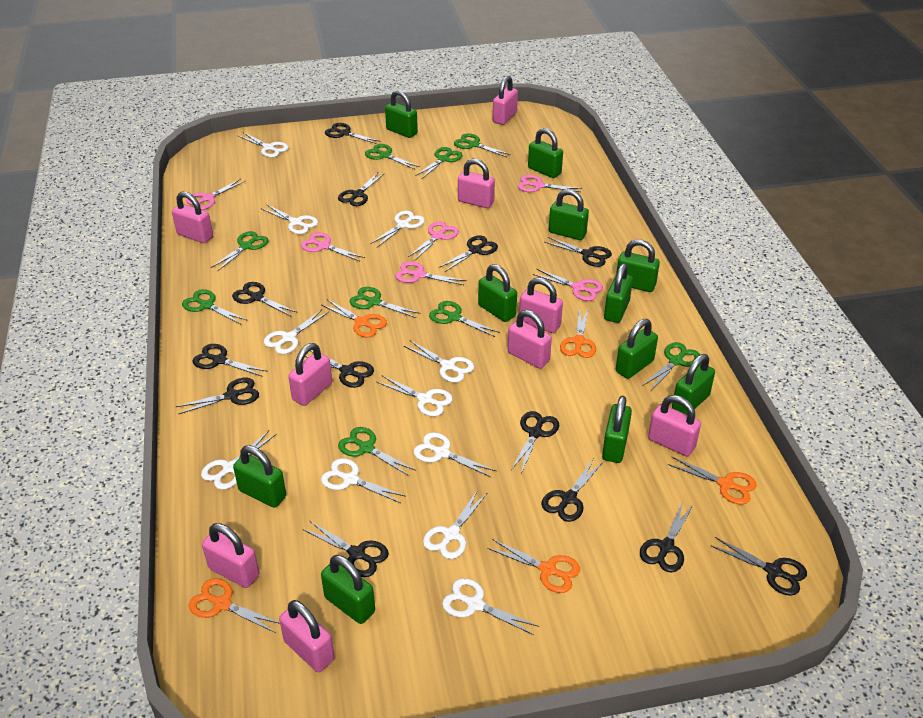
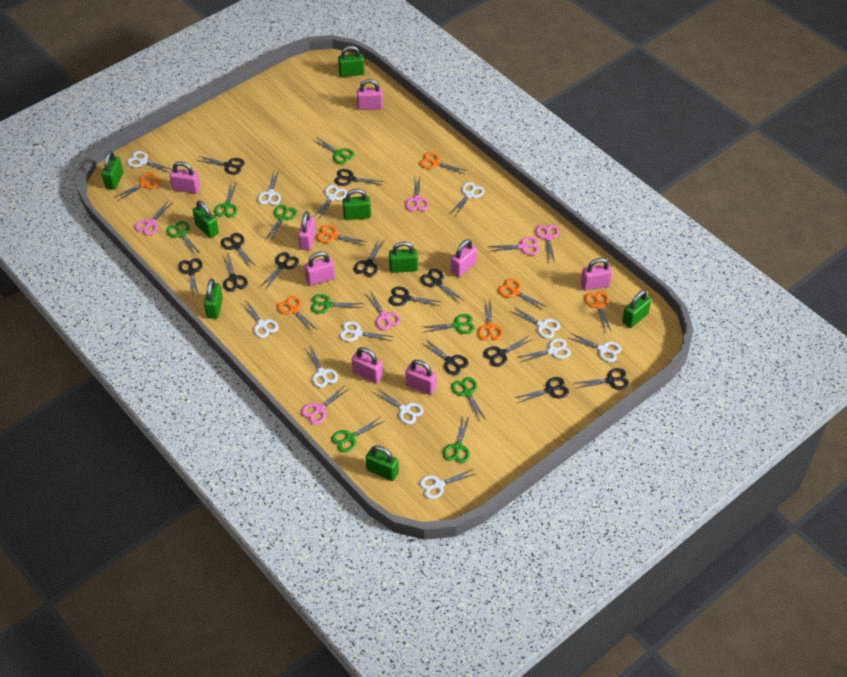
green padlock: [233,445,286,508] [321,555,375,624] [385,90,418,138] [478,264,517,322] [528,128,563,178] [549,189,589,240] [602,396,632,463] [604,263,633,323] [616,239,660,292] [616,319,658,379] [672,354,715,415] = 11 -> [102,151,124,190] [192,200,219,238] [204,279,223,319] [338,46,364,77] [342,189,371,220] [366,445,399,481] [389,241,418,273] [622,290,651,328] = 8
orange scissors: [189,578,280,633] [322,299,387,337] [487,539,580,593] [560,309,596,358] [667,456,757,505] = 5 -> [115,172,161,201] [277,296,318,333] [316,225,367,246] [420,152,467,174] [478,299,503,340] [498,279,547,310] [584,291,612,333] = 7
pink padlock: [172,191,213,243] [202,523,259,588] [279,600,335,672] [288,343,332,406] [458,159,495,208] [493,76,518,125] [508,310,552,369] [519,278,563,333] [648,395,701,457] = 9 -> [170,161,200,193] [298,211,316,251] [305,251,335,286] [352,347,383,383] [357,79,383,110] [405,360,437,395] [451,239,477,277] [581,258,612,290] = 8
white scissors: [201,431,276,490] [238,132,289,158] [260,204,318,234] [264,310,329,354] [321,458,406,503] [370,211,425,247] [376,376,453,417] [404,341,474,383] [413,432,496,478] [423,490,487,559] [442,578,539,635] = 11 -> [127,151,171,173] [242,300,279,338] [258,170,281,205] [304,347,338,388] [314,185,347,220] [340,321,394,342] [373,388,424,424] [420,469,475,499] [450,182,485,216] [510,306,560,339] [519,338,571,363] [569,333,621,362] = 12

